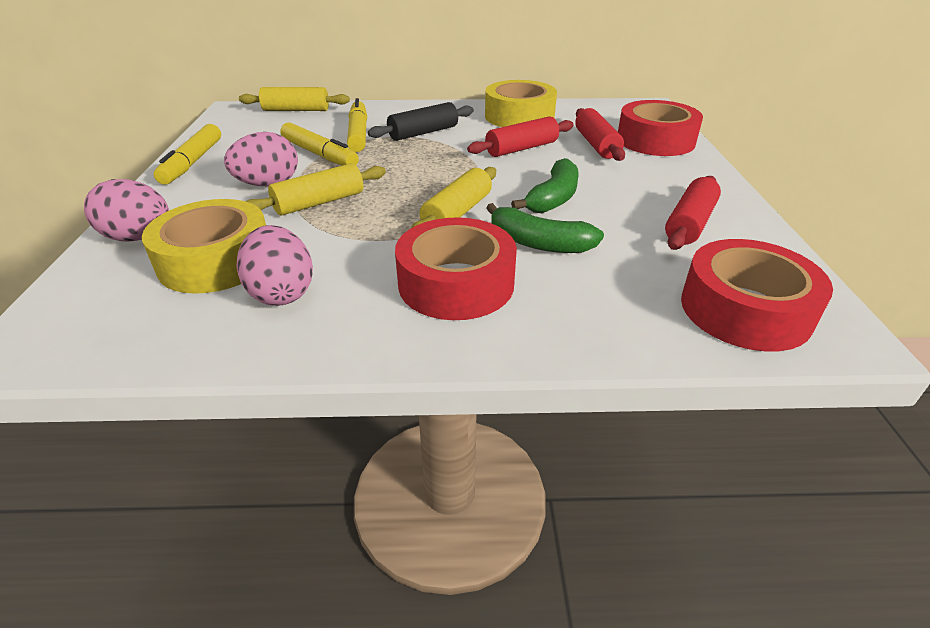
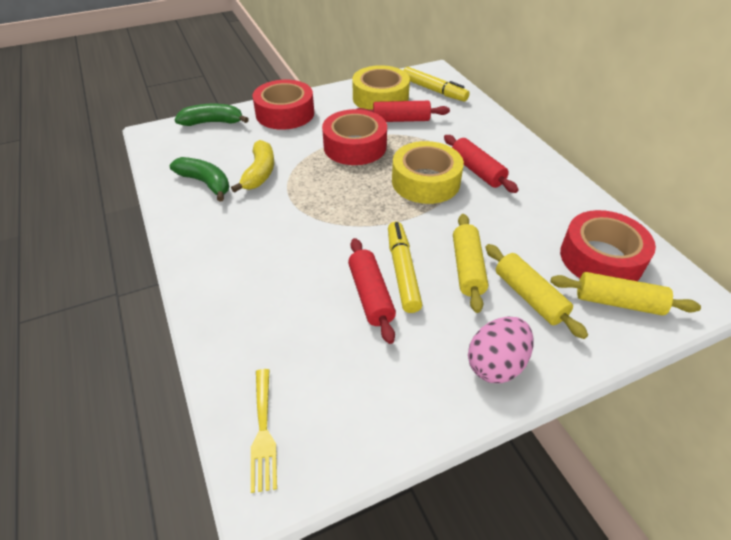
black rolling pin: [368,102,474,141] = 1 -> none = 0
pink egg: [84,179,169,242] [224,132,298,186] [236,225,313,306] = 3 -> [468,317,533,383] = 1
yellow banana: none = 0 -> [231,140,274,193] = 1
yellow fork: none = 0 -> [251,369,277,493] = 1
yellow marker: [154,124,221,185] [281,122,359,165] [347,98,367,152] = 3 -> [388,222,423,313] [403,67,470,102] = 2

